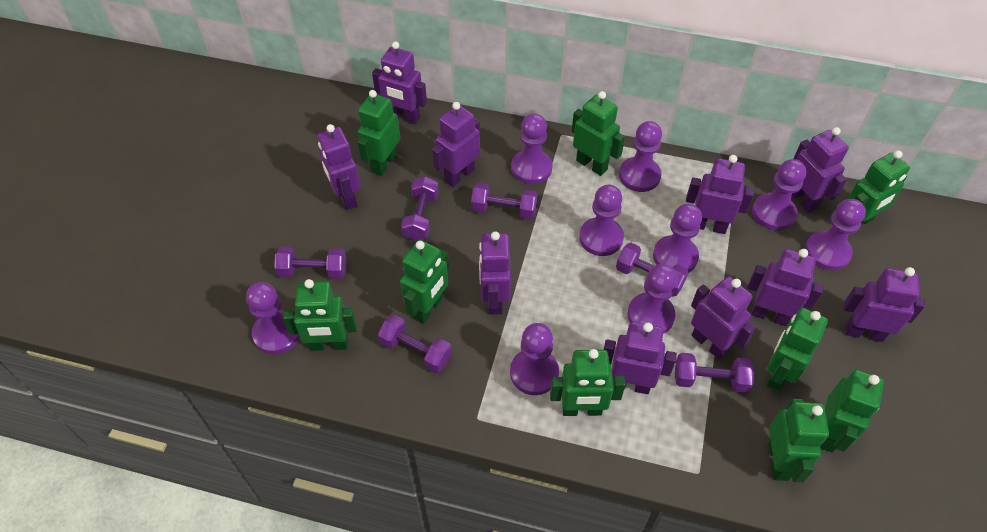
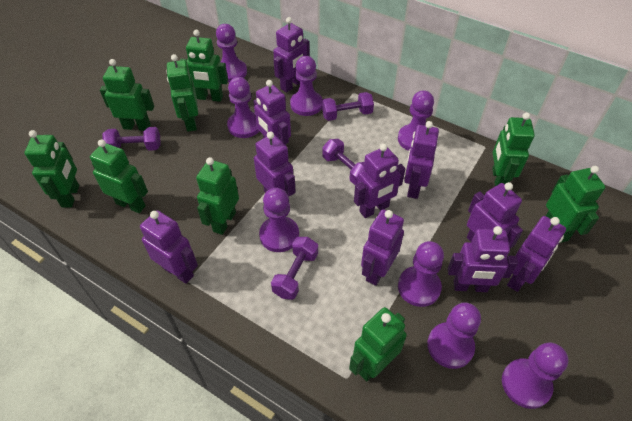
purple dumbbell: [274,247,347,280] [378,315,452,373] [401,176,439,241] [471,183,537,220] [616,243,688,297] [675,353,754,392] = 6 -> [102,127,161,151] [271,237,318,300] [322,92,374,121] [322,139,364,185] = 4
purple pawn: [246,282,300,354] [510,323,559,395] [511,113,553,184] [579,185,624,256] [619,121,662,192] [627,264,677,334] [653,204,702,273] [752,159,806,230] [805,199,866,270] = 9 -> [216,24,247,82] [227,77,259,138] [259,188,299,252] [290,56,323,116] [398,90,434,151] [398,241,444,307] [427,302,481,369] [502,342,569,409] = 8

